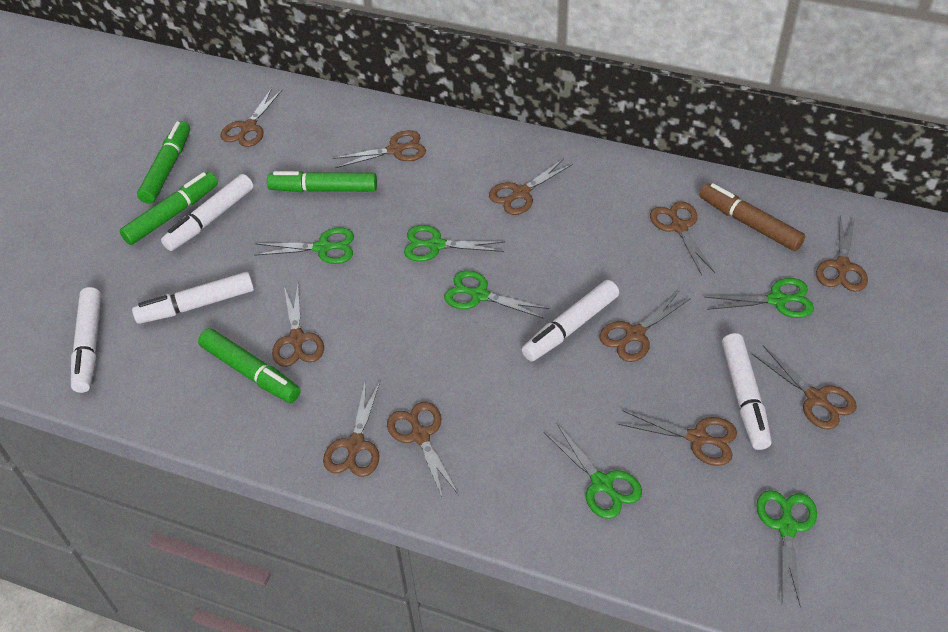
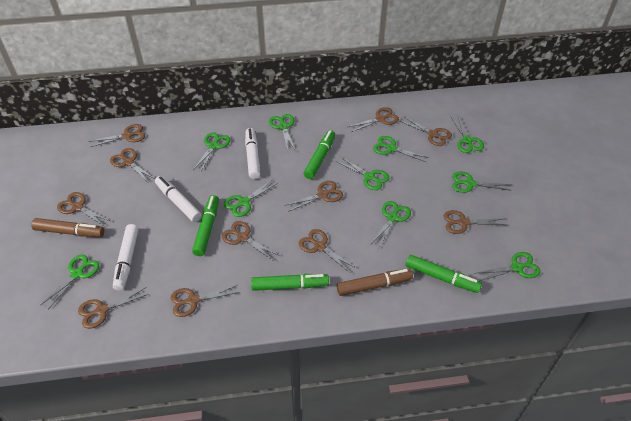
brown marker: [699,183,805,251] = 1 -> [31,218,104,237] [337,269,413,296] = 2
green scissors: [254,228,354,264] [404,225,505,262] [444,270,549,319] [544,423,642,519] [704,278,814,318] [756,490,817,607] = 6 -> [40,255,99,309] [193,132,230,171] [224,179,278,217] [269,114,295,151] [336,156,389,190] [371,201,411,247] [373,136,429,162] [451,116,484,153] [452,172,512,193] [477,252,540,281] = 10
white marker: [71,287,101,393] [132,272,254,324] [161,174,253,251] [522,280,619,361] [722,333,772,450] = 5 -> [113,224,138,291] [155,176,202,222] [245,128,260,179] = 3

